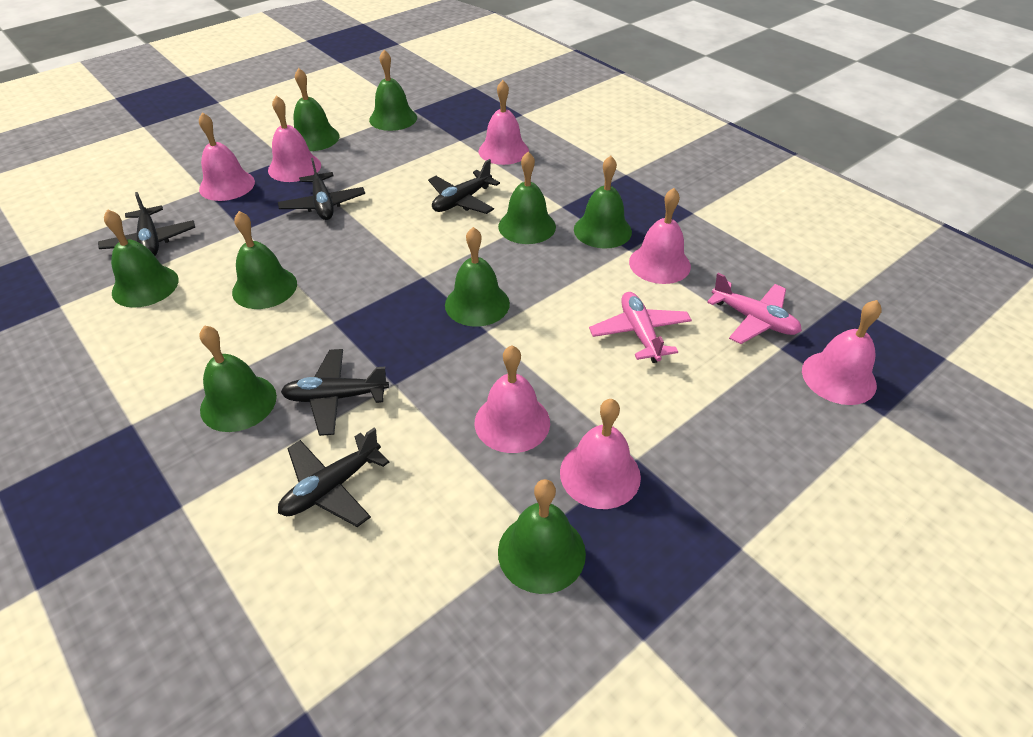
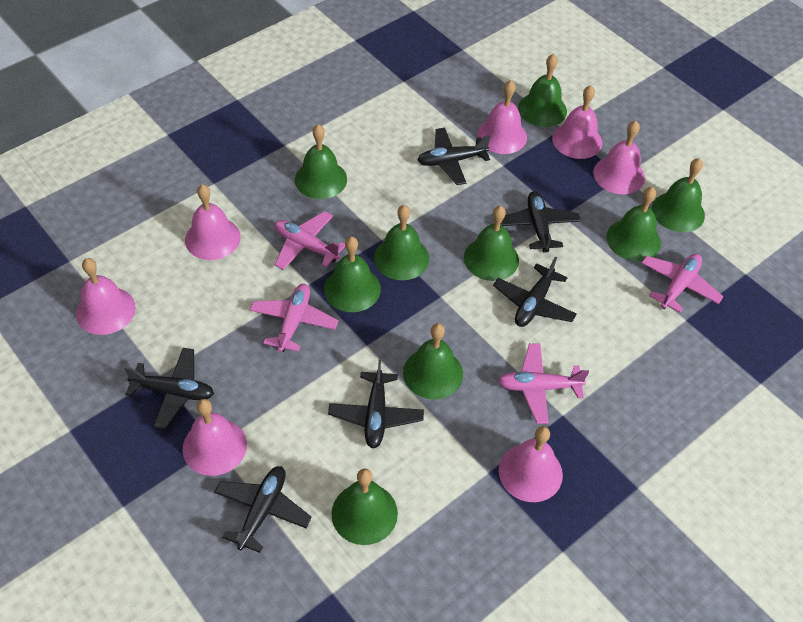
black plane: [98,192,195,256] [278,158,365,220] [278,428,390,527] [281,349,389,436] [428,159,500,214] = 5 -> [124,348,214,430] [214,466,312,553] [328,359,424,448] [418,128,491,185] [493,257,577,327] [500,191,581,253] = 6
pink plane: [589,292,692,363] [707,273,802,344] = 2 -> [250,284,338,352] [274,211,345,270] [498,343,589,424] [641,254,723,313] = 4

